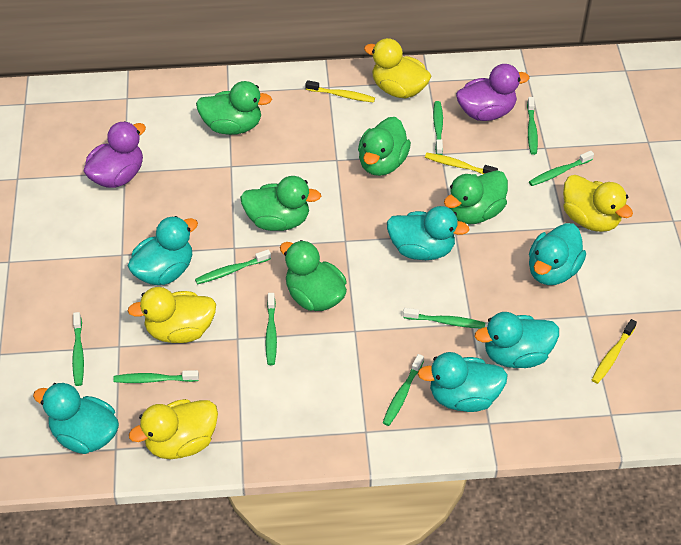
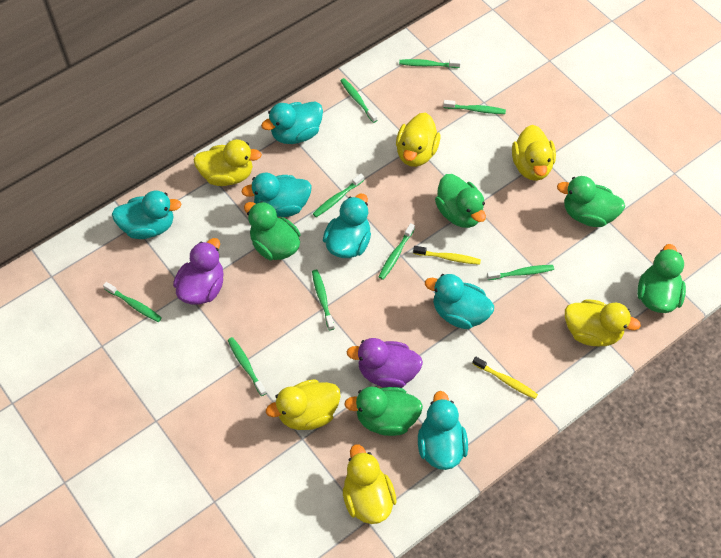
yellow duck: [128,287,216,343] [129,399,218,459] [364,38,431,98] [563,175,633,232] = 4 -> [193,139,262,186] [266,379,341,430] [343,444,397,524] [396,113,440,167] [512,125,556,181] [565,299,641,346] = 6
yellow toothbrush: [305,80,375,103] [425,153,498,174] [592,319,637,384] = 3 -> [413,246,481,265] [472,356,538,399] = 2

